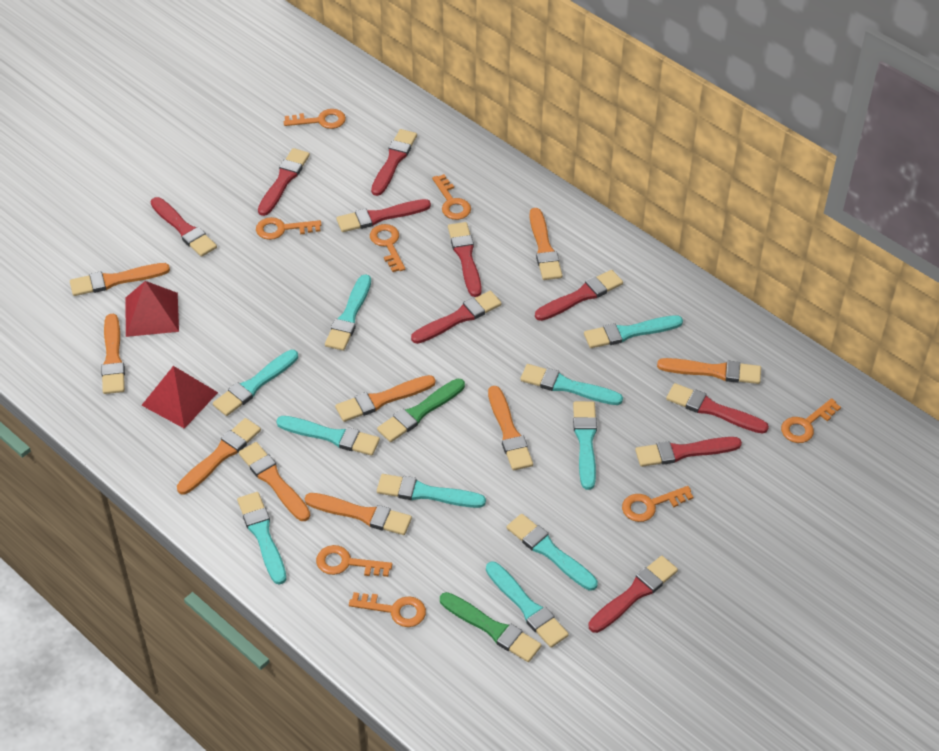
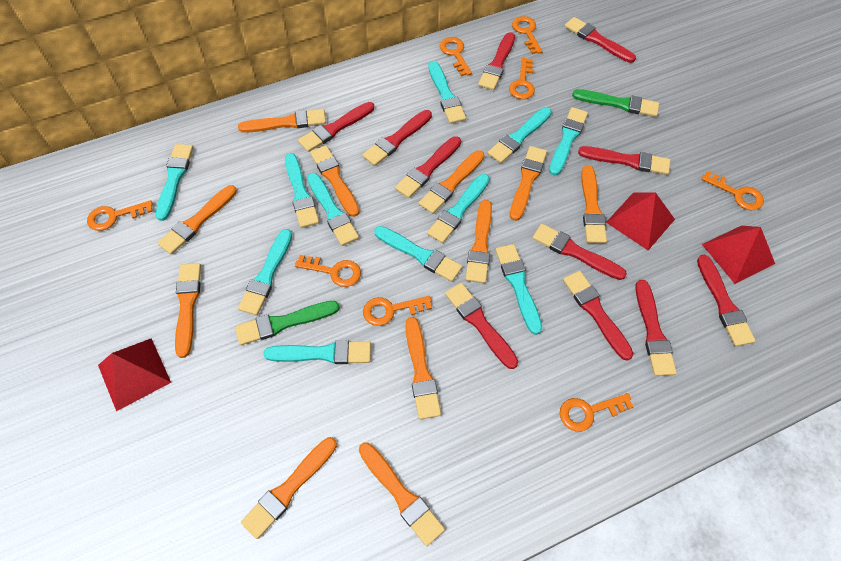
orange brush: [70,263,170,296] [101,314,125,394] [177,418,261,494] [239,442,310,521] [305,493,412,535] [335,375,436,422] [488,386,533,470] [530,208,563,280] [657,358,761,384] = 9 -> [157,185,237,254] [175,263,201,358] [238,109,326,133] [241,437,337,539] [310,145,359,217] [359,443,445,546] [405,317,441,420] [419,150,485,214] [465,200,492,283] [510,146,547,221] [581,165,607,243] = 11
red brush: [151,197,217,257] [258,148,310,216] [336,199,431,232] [371,129,417,196] [411,291,502,344] [448,222,482,297] [535,270,623,321] [588,556,678,633] [635,437,742,467] [666,383,769,434] = 10 -> [298,102,374,152] [362,110,432,166] [395,136,461,198] [445,283,518,369] [478,32,515,90] [533,224,627,280] [563,271,633,361] [565,17,636,63] [578,146,670,175] [635,280,677,376] [697,255,756,346] = 11
red pyramid: [125,281,179,337] [141,366,218,429] = 2 -> [98,338,171,411] [606,192,675,250] [702,226,775,284] = 3
turquoise brush: [213,350,298,416] [237,492,286,585] [276,416,380,456] [325,274,371,351] [377,474,486,508] [486,562,569,648] [507,514,598,591] [520,364,623,405] [573,401,597,490] [584,315,683,348] = 10 -> [155,144,193,221] [238,229,292,315] [263,340,371,364] [285,153,319,228] [307,173,359,246] [374,226,462,282] [427,174,490,243] [429,61,466,124] [488,107,552,163] [495,244,542,335] [549,107,588,176] = 11

